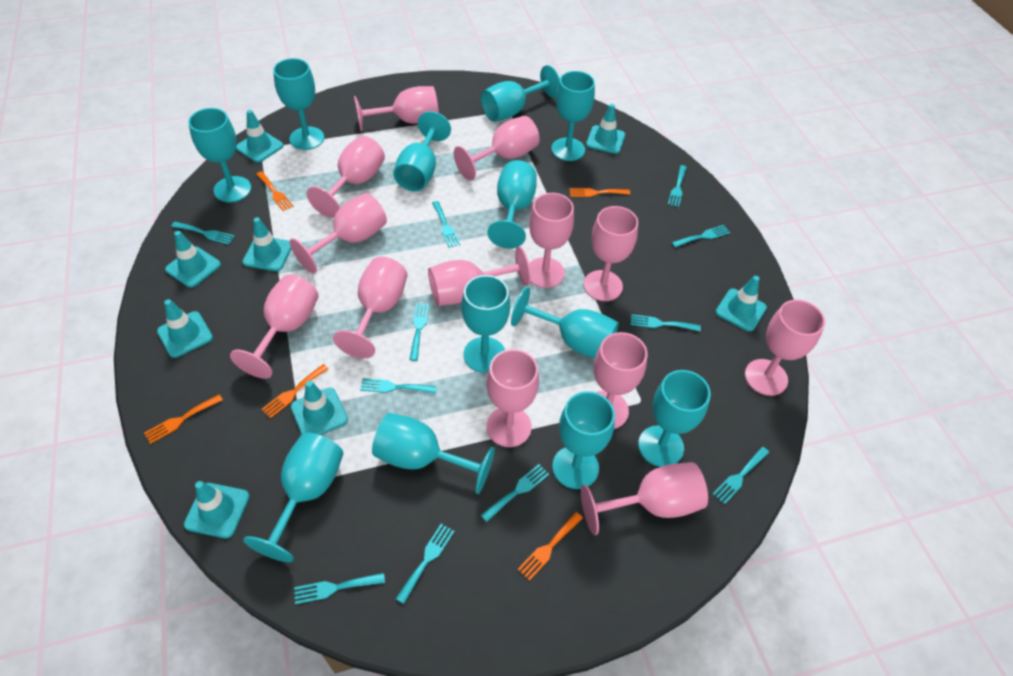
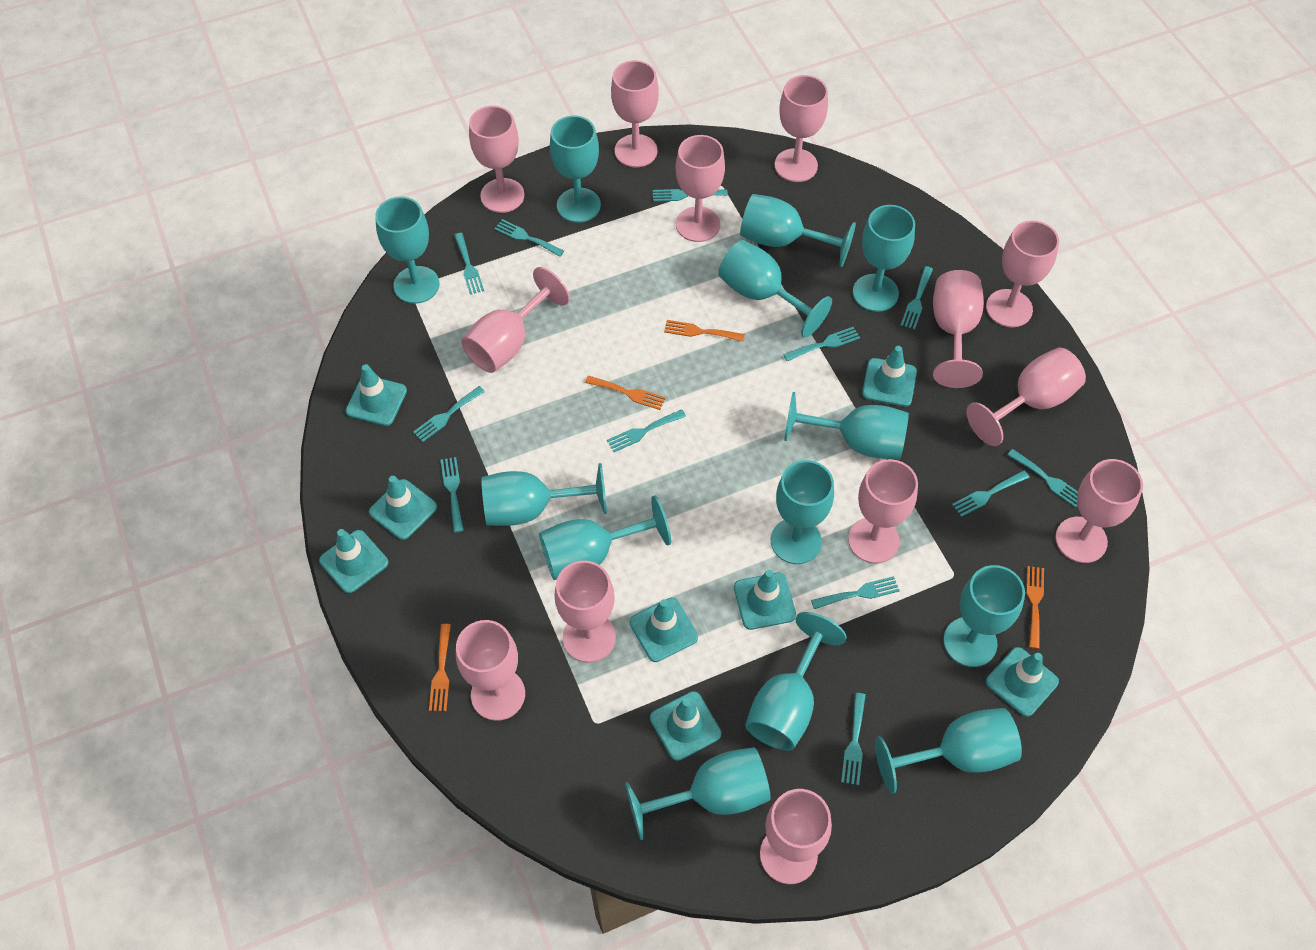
orange fork: [144,394,223,444] [256,171,294,211] [261,364,328,418] [518,512,583,581] [569,188,630,197] = 5 -> [429,624,451,711] [585,376,666,410] [664,320,745,341] [1026,566,1044,649] = 4
turquoise fork: [171,222,235,245] [294,573,385,604] [360,378,436,394] [396,524,455,604] [409,303,429,361] [432,201,460,248] [481,464,549,522] [631,314,701,331] [668,165,687,207] [672,225,730,247] [713,447,769,505] = 11 -> [413,386,485,442] [441,457,464,533] [454,233,484,295] [494,219,564,257] [607,409,686,452] [653,189,728,202] [783,327,860,361] [811,576,900,609] [841,693,866,785] [901,266,933,330] [952,470,1029,517] [1007,449,1078,508] = 12
turquoise goblet: [188,108,251,202] [243,433,343,562] [273,58,324,150] [372,413,495,494] [393,111,451,191] [461,275,510,373] [481,65,560,122] [487,160,537,248] [511,287,619,358] [551,71,595,161] [552,391,615,489] [638,370,711,467] = 12 -> [375,197,439,304] [481,463,607,526] [539,496,671,580] [550,115,601,223] [625,747,771,840] [718,240,832,338] [740,194,856,267] [745,612,847,751] [771,460,834,564] [784,392,909,459] [853,205,915,312] [875,708,1022,794] [943,565,1025,667] = 13

